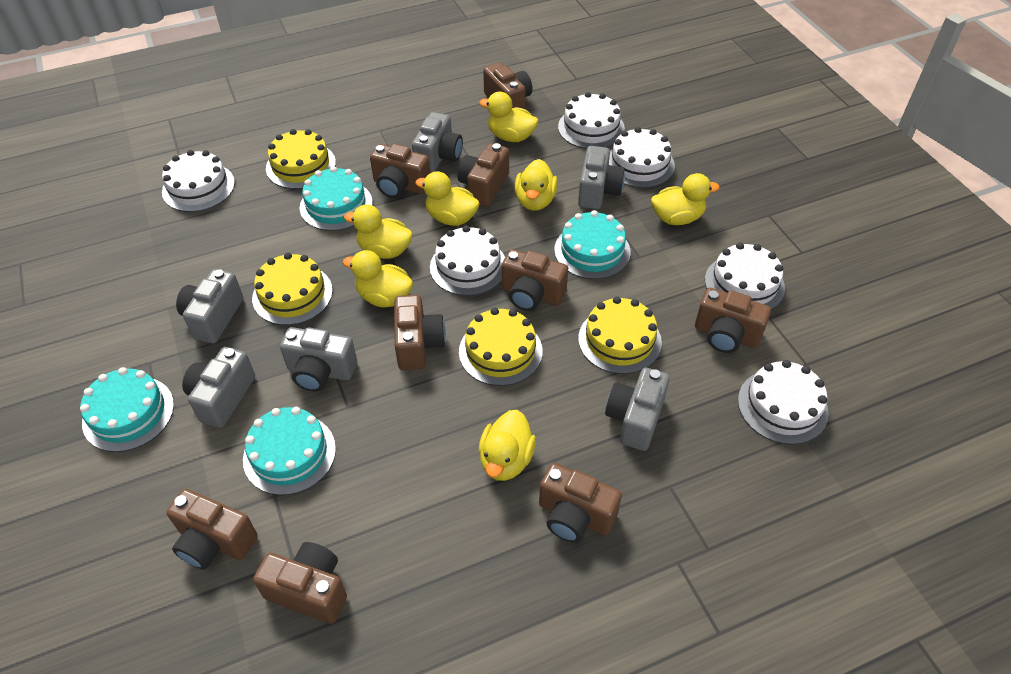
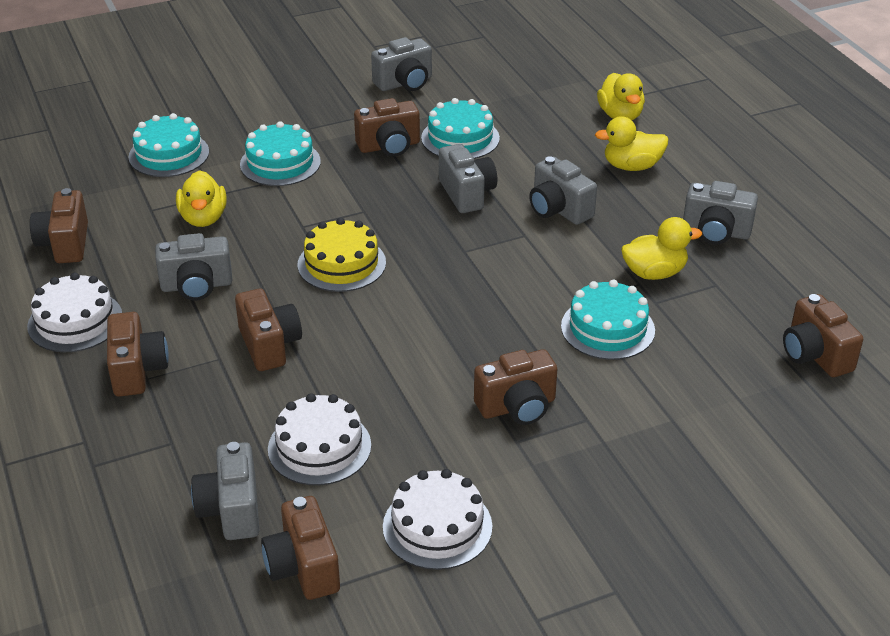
brown camera: [166,489,258,569] [253,542,347,624] [370,144,430,198] [394,295,446,370] [458,143,509,207] [483,62,532,109] [502,249,568,311] [539,463,622,543] [695,288,771,353] = 9 -> [30,188,88,263] [107,312,169,397] [235,289,302,371] [261,496,340,600] [354,98,420,157] [474,349,557,425] [783,294,863,377] = 7
white cake: [162,150,235,212] [430,225,505,296] [558,92,625,149] [609,127,675,188] [705,243,785,310] [738,360,829,445] = 6 -> [27,273,122,352] [268,393,371,486] [383,469,492,570] = 3
yellow cake: [252,253,333,325] [266,129,336,189] [459,308,543,386] [578,296,662,374] = 4 -> [298,218,386,292] = 1
yellow duck: [343,250,413,307] [344,204,413,259] [415,171,480,226] [479,92,539,142] [479,410,536,481] [514,159,558,211] [651,173,720,225] = 7 -> [176,170,227,227] [595,116,668,171] [597,73,645,120] [621,217,702,280] = 4

